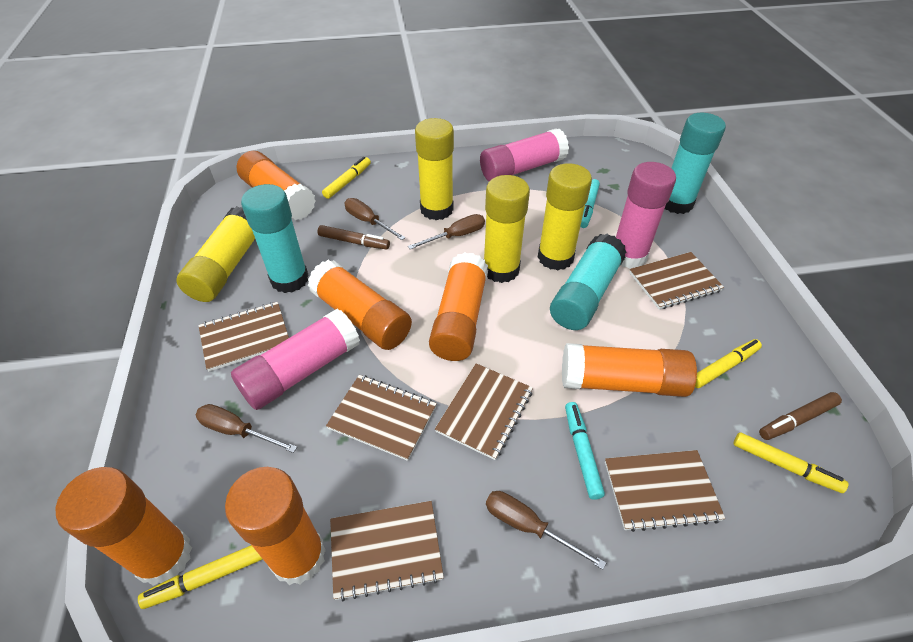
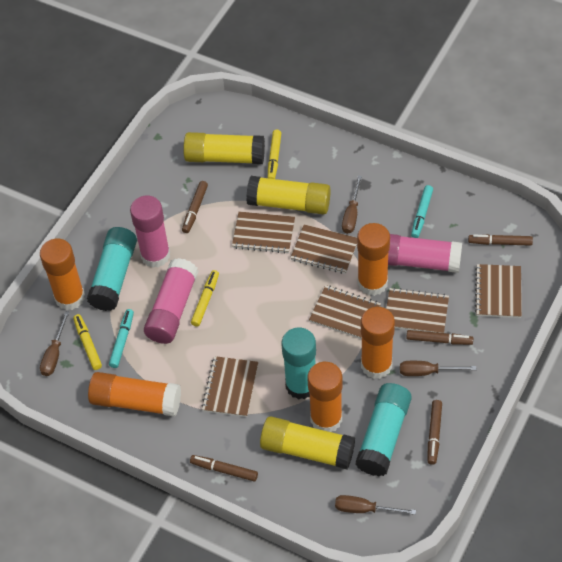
brown marker: [318,225,390,249] [759,392,842,440] = 2 -> [182,181,208,233] [190,455,258,481] [406,330,473,345] [428,400,442,465] [468,234,533,246] = 5
orange glue stick: [56,467,192,586] [225,467,326,585] [236,151,316,220] [307,260,412,350] [429,252,488,361] [562,343,697,397] = 6 -> [40,239,85,310] [88,372,181,417] [307,362,343,432] [357,223,390,296] [361,307,395,379] = 5
yellow glue stick: [176,206,255,302] [415,118,454,220] [484,175,530,283] [537,163,592,271] = 4 -> [183,132,265,164] [246,176,331,215] [260,416,355,469] = 3
yellow marker: [138,545,263,609] [322,157,371,199] [695,339,762,388] [734,432,848,493] = 4 -> [73,314,102,370] [191,270,219,327] [268,130,281,179] = 3

